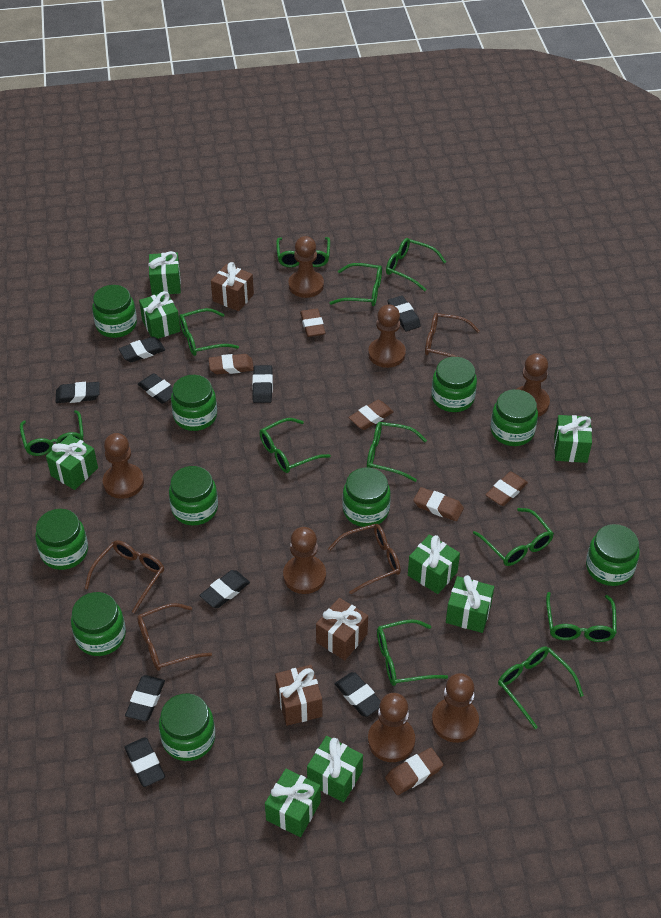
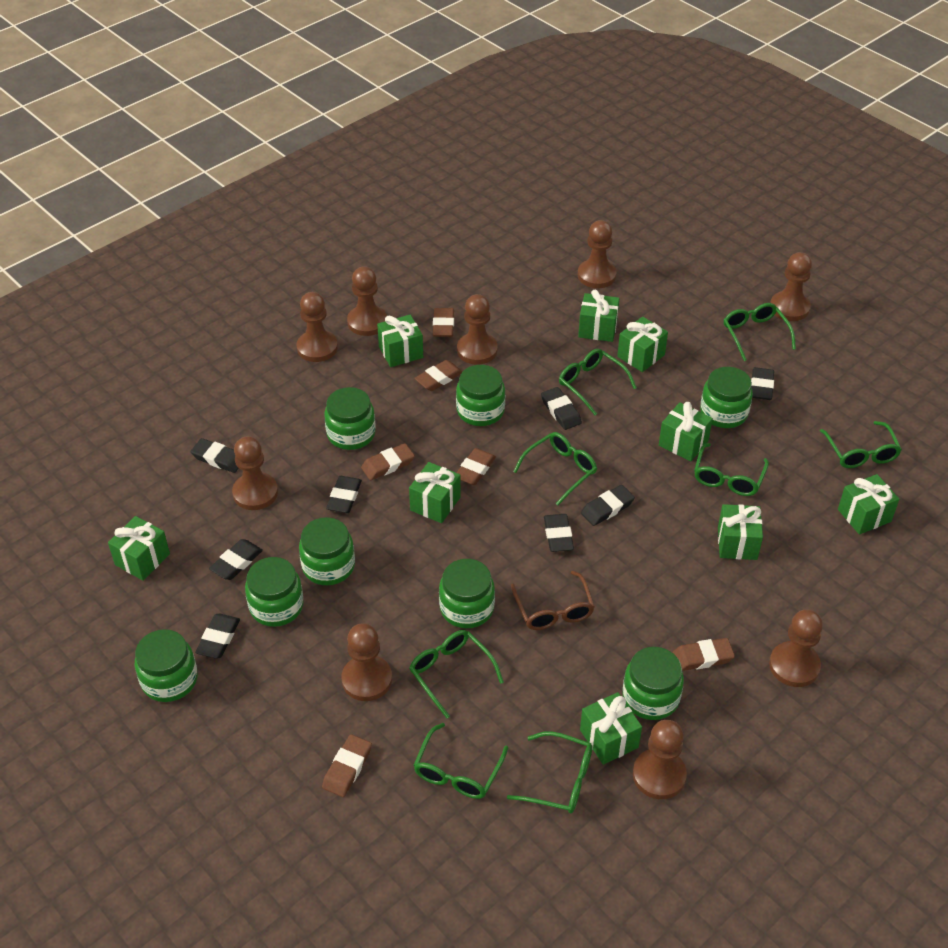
black eraser: [56,382,100,403] [119,337,165,362] [124,737,165,787] [125,675,165,721] [138,373,173,404] [199,570,250,608] [252,365,273,403] [335,672,381,717] [387,295,421,331] = 9 -> [191,438,239,473] [195,614,240,659] [209,539,263,580] [326,476,362,513] [541,387,582,430] [544,514,574,552] [581,485,635,526] [751,367,774,400] = 8
brown gift: [211,262,254,311] [275,665,322,726] [316,598,368,660] = 3 -> none = 0
brown glasses: [85,540,164,614] [137,603,212,671] [328,524,401,594] [425,313,480,357] = 4 -> [511,571,595,630] = 1
brown pawn: [103,433,144,499] [283,527,326,594] [288,236,324,298] [368,304,406,368] [368,693,415,762] [432,673,479,743] [517,353,550,417] = 7 -> [232,436,278,510] [297,292,338,362] [341,623,392,701] [347,266,387,336] [457,294,498,365] [578,220,616,288] [633,720,687,799] [769,610,823,687] [770,252,812,321] = 9
green gift: [46,434,98,490] [139,291,180,339] [149,251,181,295] [265,769,321,837] [307,736,363,803] [408,534,460,594] [446,575,494,633] [554,415,592,463] = 8 -> [108,516,170,581] [377,315,423,367] [409,462,461,523] [578,290,620,342] [580,692,642,765] [617,316,668,372] [659,402,713,461] [718,504,763,560] [838,474,899,535] = 9
green glasses: [20,410,84,456] [179,308,239,356] [259,418,331,473] [276,237,330,268] [330,263,382,306] [367,422,427,482] [377,619,448,686] [386,238,446,291] [473,508,554,566] [498,647,584,729] [546,592,617,642] = 11 -> [409,630,504,718] [413,723,508,799] [507,731,592,813] [513,432,597,505] [559,349,637,415] [694,443,769,496] [724,303,796,361] [820,421,902,468] = 8
green jar: [35,509,88,570] [71,592,126,656] [92,285,137,338] [159,693,215,761] [169,466,218,525] [171,375,217,431] [343,467,391,527] [431,357,477,412] [491,389,538,446] [586,524,640,586] = 10 -> [135,629,198,702] [245,557,304,627] [299,517,355,585] [324,387,376,450] [439,559,495,628] [456,365,505,426] [622,647,684,720] [700,367,753,428] = 8

